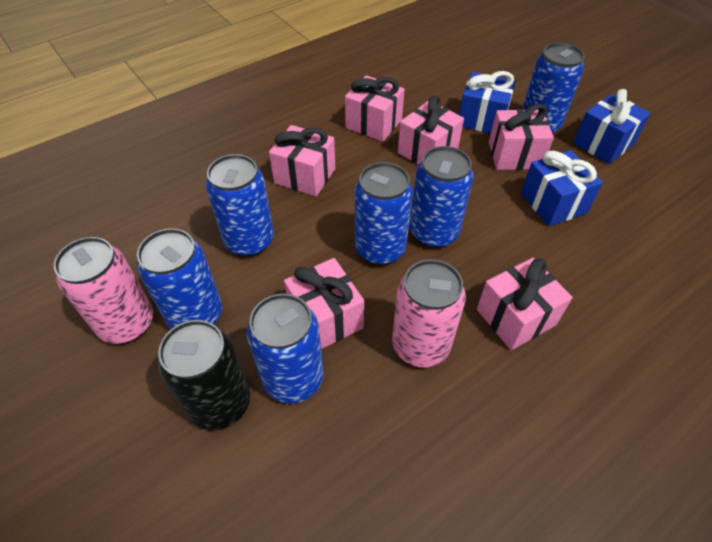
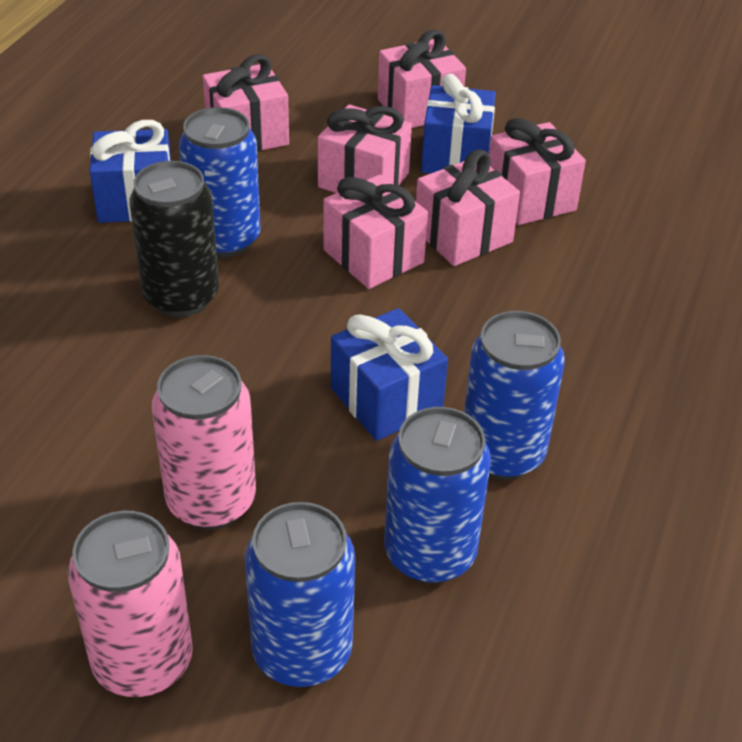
blue can: [137,228,222,329] [206,154,274,257] [247,294,324,403] [355,162,413,265] [410,146,473,248] [522,43,584,134] = 6 -> [179,107,261,258] [245,502,355,687] [384,407,491,584] [464,311,565,480] = 4

